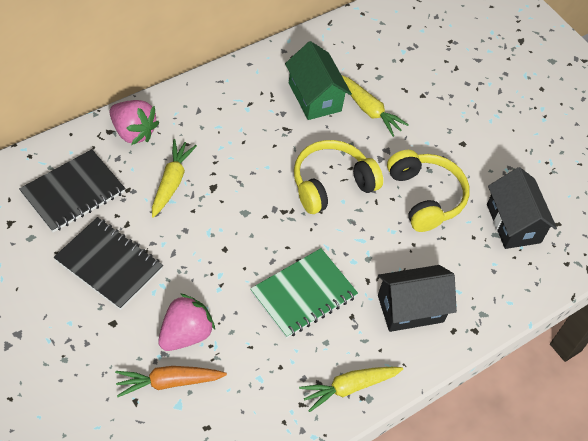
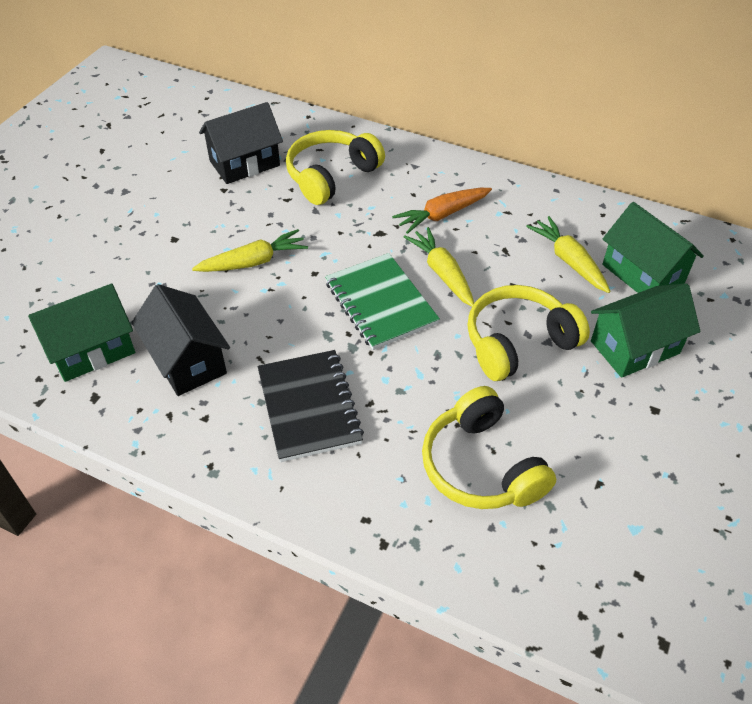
black notebook: [19,149,126,232] [54,217,163,310] = 2 -> [258,350,364,462] = 1
green house: [285,41,352,120] = 1 -> [28,284,135,382] [591,283,700,378] [602,202,704,293] = 3
pink strawberry: [109,100,159,145] [158,293,215,351] = 2 -> none = 0
yellow headphones: [294,140,383,214] [387,150,470,232] = 2 -> [286,130,385,205] [422,386,556,509] [468,285,590,381] = 3

